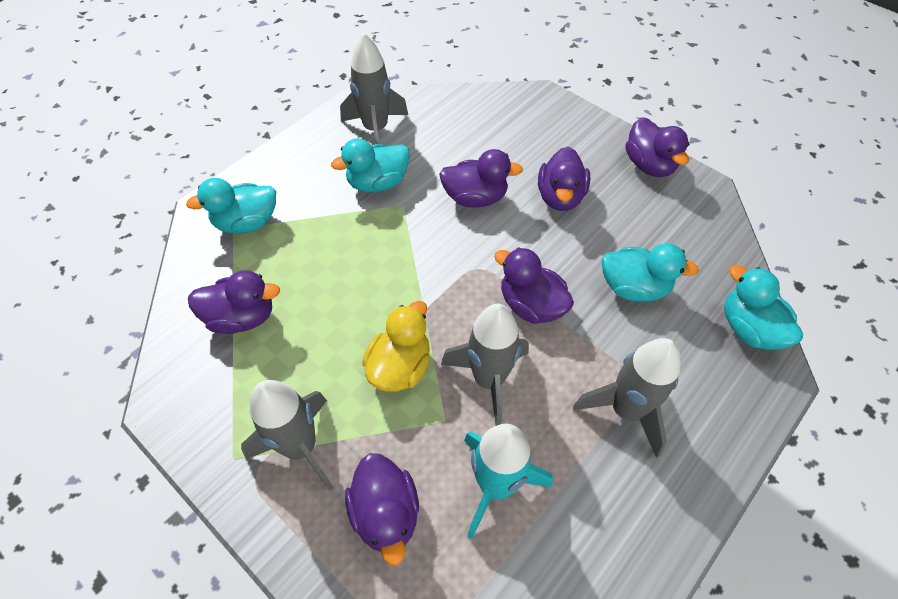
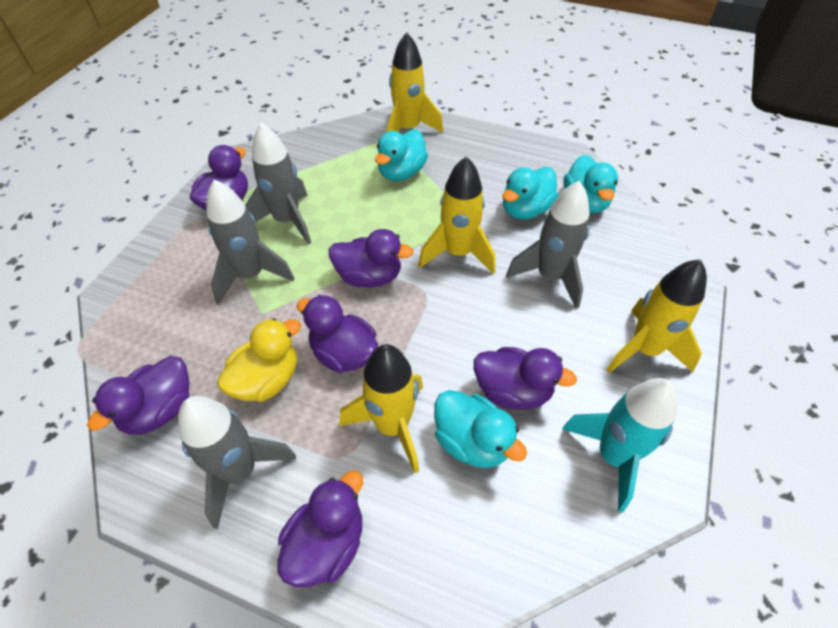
yellow rocket: none = 0 -> [340,344,423,473] [386,32,443,133] [418,156,495,274] [606,259,707,373] = 4

